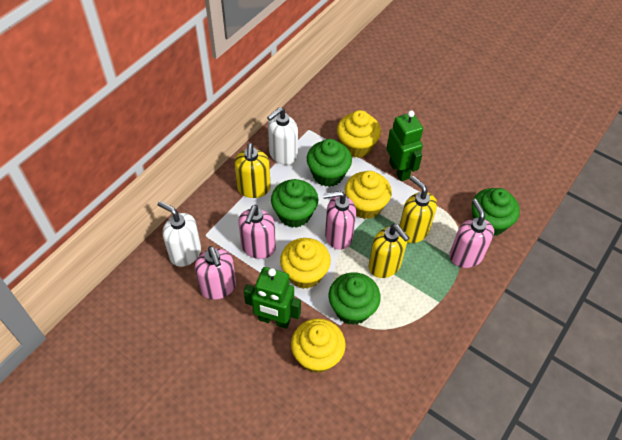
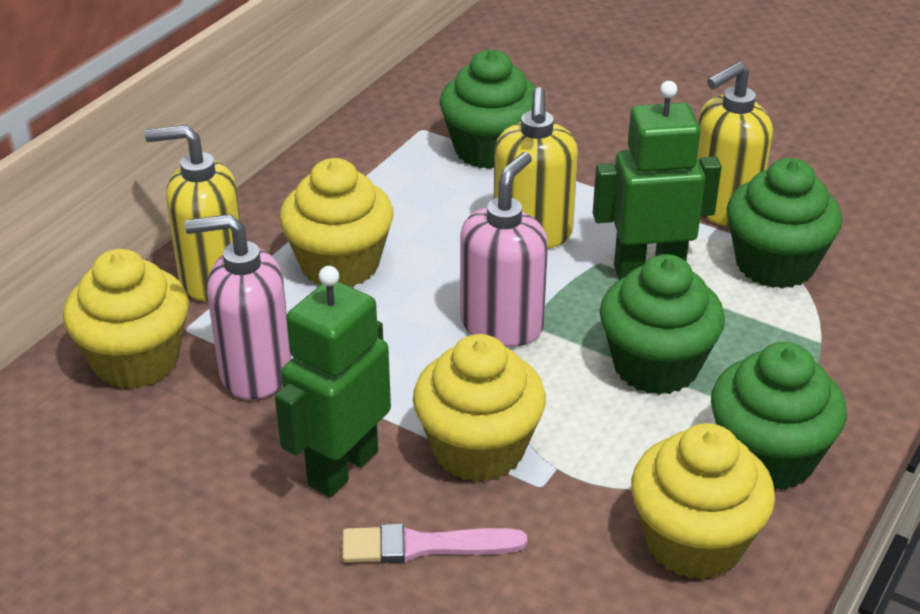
pink brush: none = 0 -> [342,524,527,563] = 1
pink soap dispenser: [195,246,236,300] [238,205,276,259] [323,191,356,250] [449,199,494,268] = 4 -> [185,214,291,400] [460,152,548,347] = 2
white soap dispenser: [158,201,201,267] [267,107,298,165] = 2 -> none = 0

